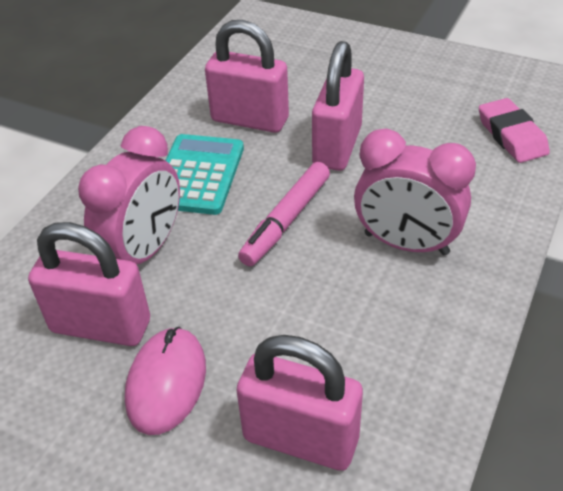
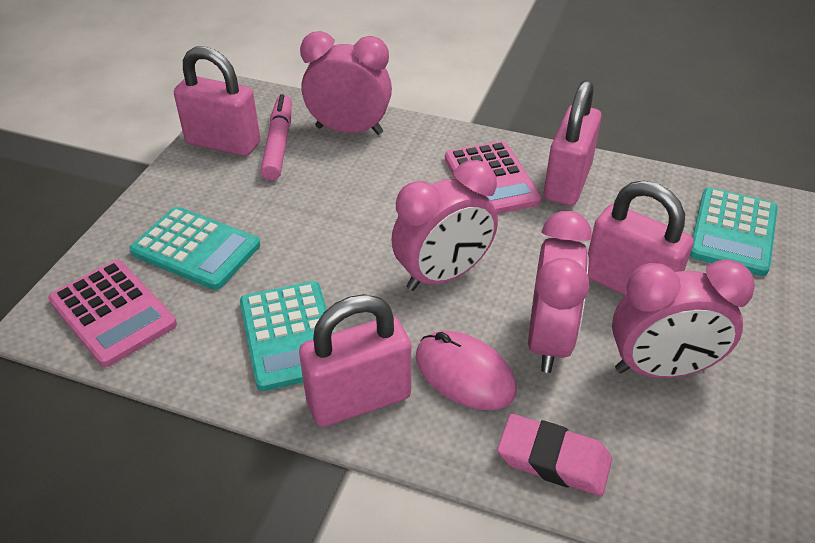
pink calculator: none = 0 -> [48,260,177,367] [445,141,542,214] = 2
pink clock: [78,126,180,265] [354,129,476,256] = 2 -> [300,31,392,135] [391,160,498,291] [528,211,592,373] [612,259,755,378] = 4
turquoise calculator: [165,134,244,215] = 1 -> [129,207,260,290] [240,281,334,391] [690,188,778,276] = 3

